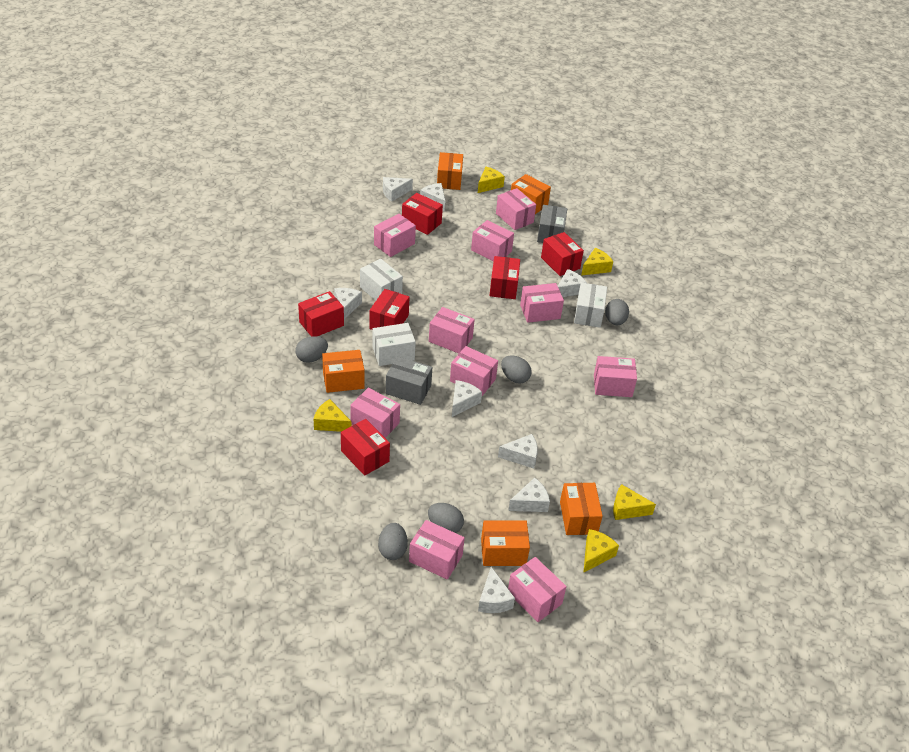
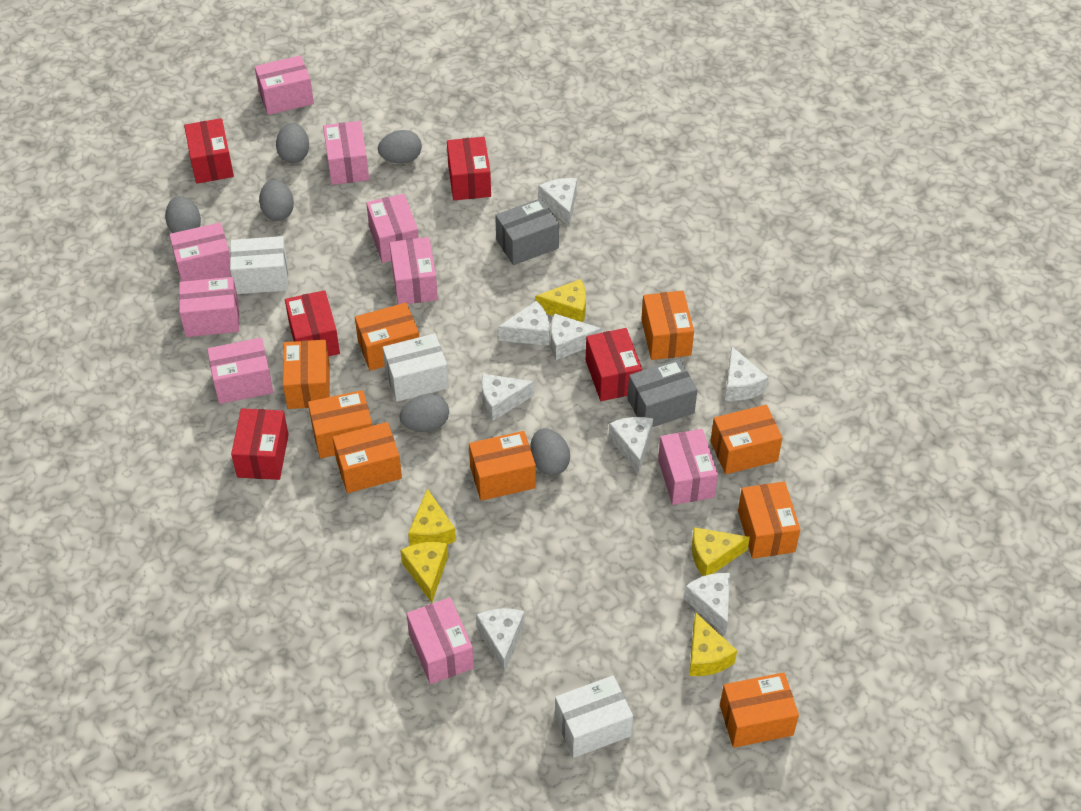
grey egg: [295,336,328,363] [378,523,408,560] [428,503,464,533] [501,355,532,384] [605,299,629,325] = 5 -> [165,196,201,233] [259,179,294,221] [276,123,309,163] [378,130,422,164] [400,394,449,432] [530,428,570,476] = 6
orange box: [322,350,365,393] [437,152,463,190] [481,520,530,566] [511,174,551,214] [560,483,603,535] = 5 -> [283,340,330,409] [308,390,372,459] [332,422,402,493] [355,303,419,371] [469,431,536,501] [641,291,694,360] [711,405,782,474] [720,672,799,748] [738,481,800,559] = 9
pink box: [350,388,400,438] [374,214,416,257] [409,520,465,580] [429,307,475,353] [450,346,498,396] [471,220,514,262] [496,188,536,230] [508,557,567,622] [520,283,564,323] [594,356,637,397] = 10 -> [169,222,231,282] [179,277,239,337] [207,338,273,404] [255,55,314,115] [323,121,369,185] [366,194,419,263] [390,237,438,304] [406,598,474,684] [658,429,718,505] = 9
red box: [298,291,344,336] [341,419,390,476] [369,289,409,330] [402,193,443,235] [489,256,520,299] [541,232,584,276] = 6 -> [184,118,234,184] [231,408,289,480] [285,290,340,357] [447,137,491,200] [586,328,642,401] = 5

